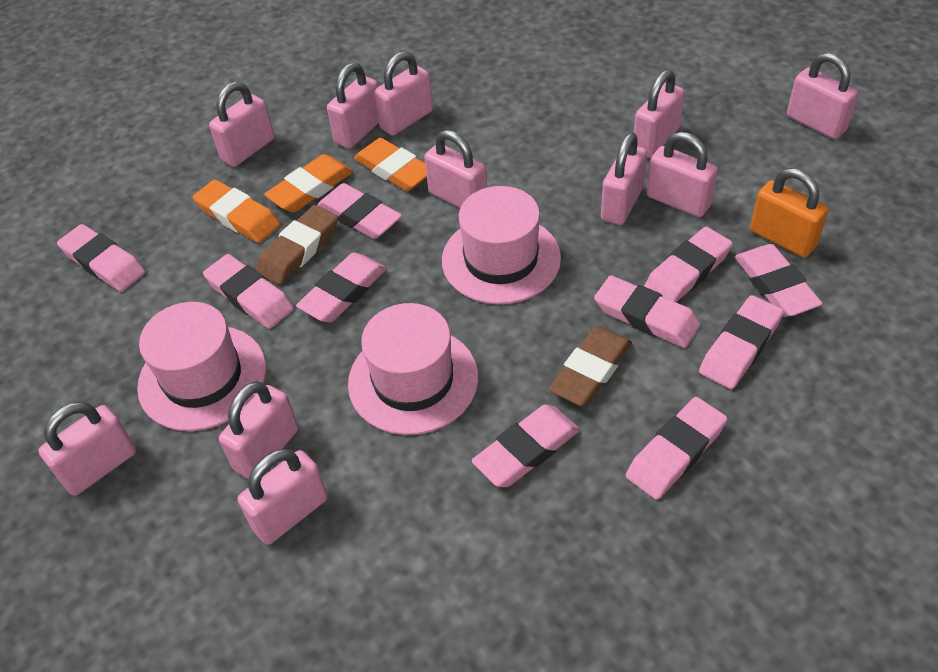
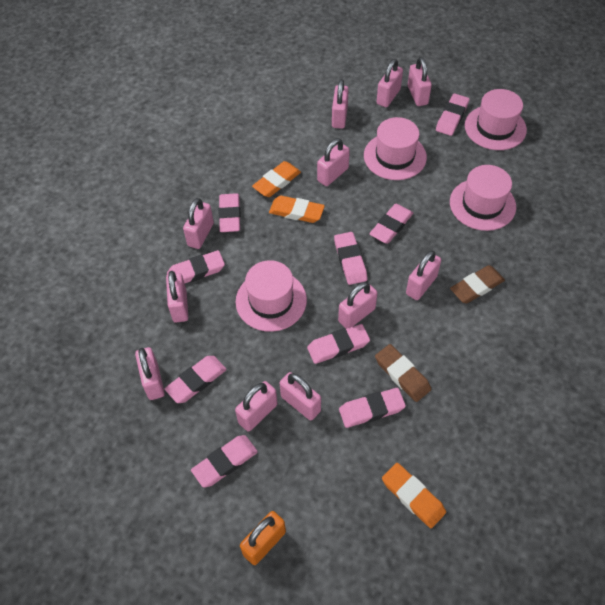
pink eraser: [57,224,146,292] [203,254,294,329] [296,252,387,323] [317,183,402,239] [472,404,580,487] [594,275,700,348] [626,397,727,500] [644,227,733,302] [699,295,784,389] [735,244,823,317] = 10 -> [165,356,227,403] [167,250,225,283] [191,435,258,488] [219,193,240,232] [307,324,370,364] [334,232,367,285] [339,388,406,428] [369,204,413,244] [436,93,469,136] = 9
pink hat: [137,302,266,431] [348,303,478,435] [442,186,561,304] = 3 -> [236,260,307,332] [364,117,427,180] [450,165,516,231] [465,89,527,150] = 4

